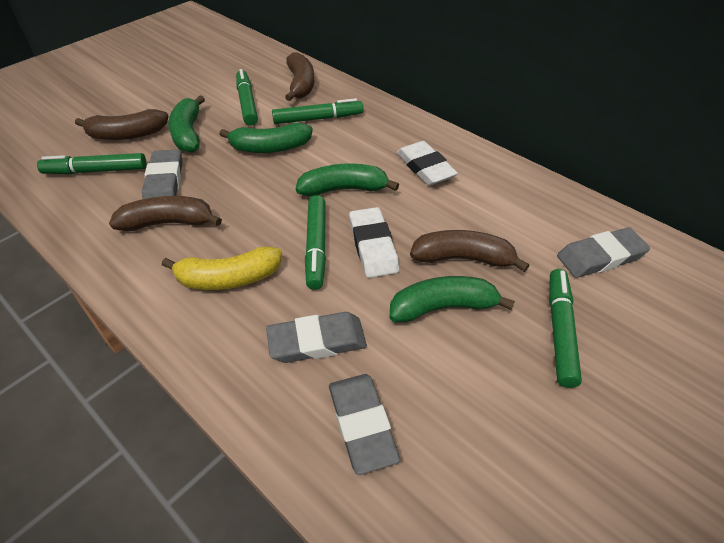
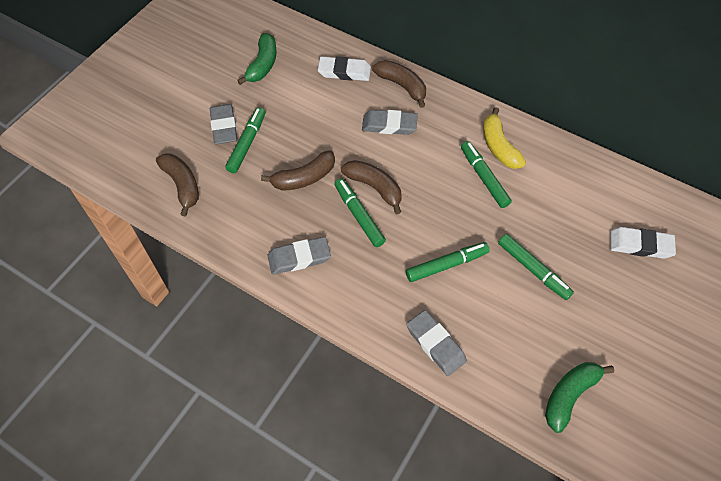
green banana: [168,95,205,153] [219,123,313,153] [296,163,399,196] [390,276,515,323] = 4 -> [237,33,276,85] [545,362,614,433] = 2

